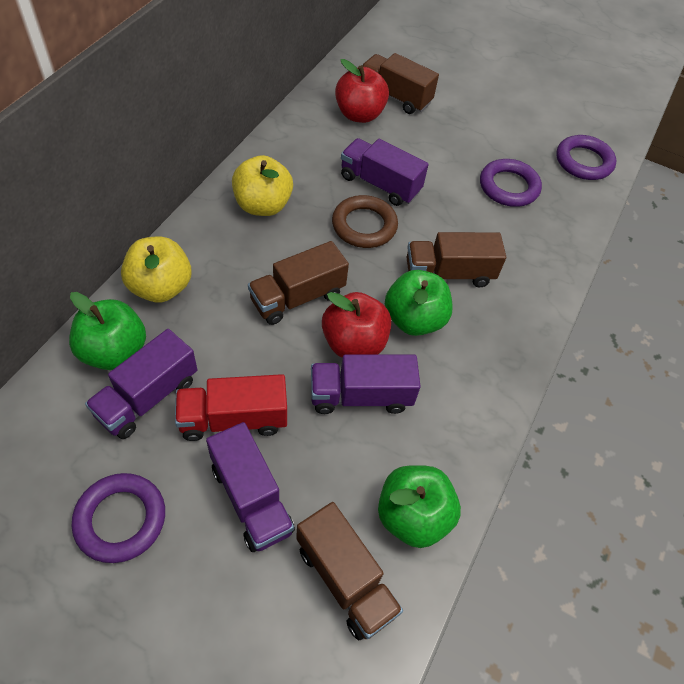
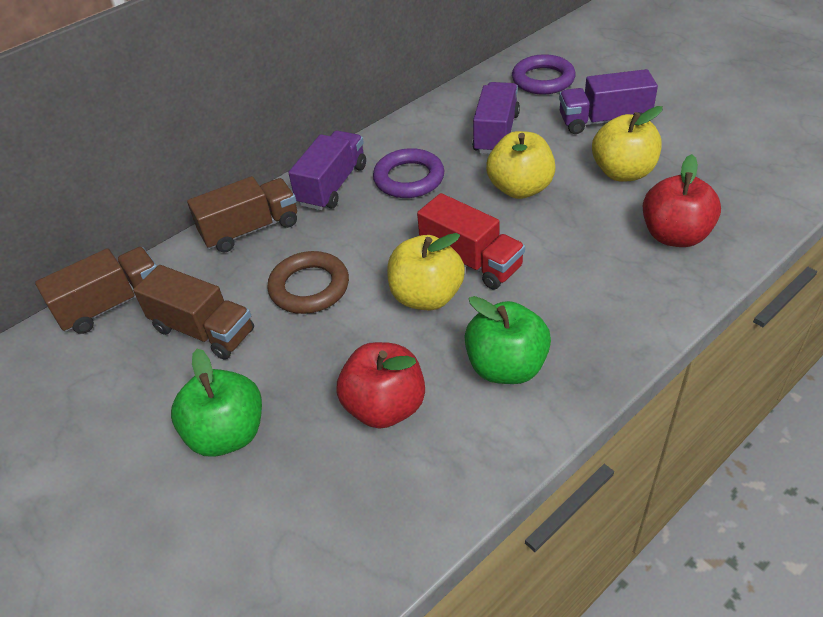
brown truck: [248,241,349,325] [296,502,403,640] [363,53,439,114] [406,232,506,287] = 4 -> [35,247,157,334] [133,265,254,359] [187,176,297,253] = 3
green apple: [69,292,146,370] [378,465,461,548] [385,270,453,336] = 3 -> [171,349,262,457] [464,296,551,384] = 2
purple ring: [72,473,165,563] [480,159,542,207] [556,135,617,180] = 3 -> [373,148,444,198] [512,54,576,94] = 2
purple truck: [85,329,197,439] [206,422,295,552] [311,354,421,414] [341,138,429,206] = 4 -> [288,131,366,210] [472,82,520,154] [559,69,658,134] = 3
yellow apple: [121,236,192,303] [232,155,293,216] = 2 -> [387,233,465,310] [486,131,556,199] [592,106,663,182] = 3

